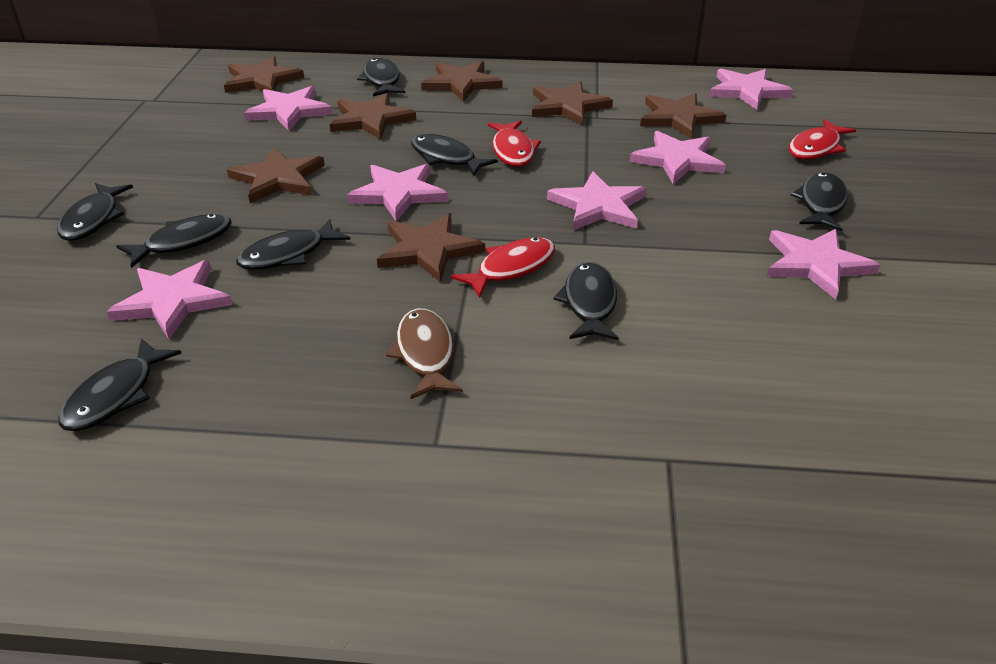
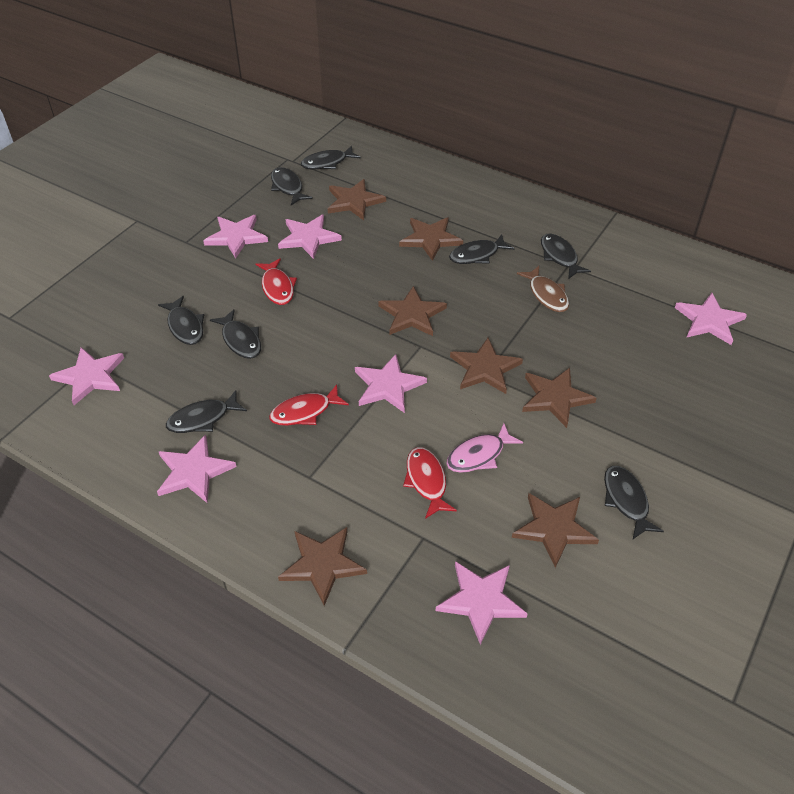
pink fish: none = 0 -> [446,423,523,473] = 1

